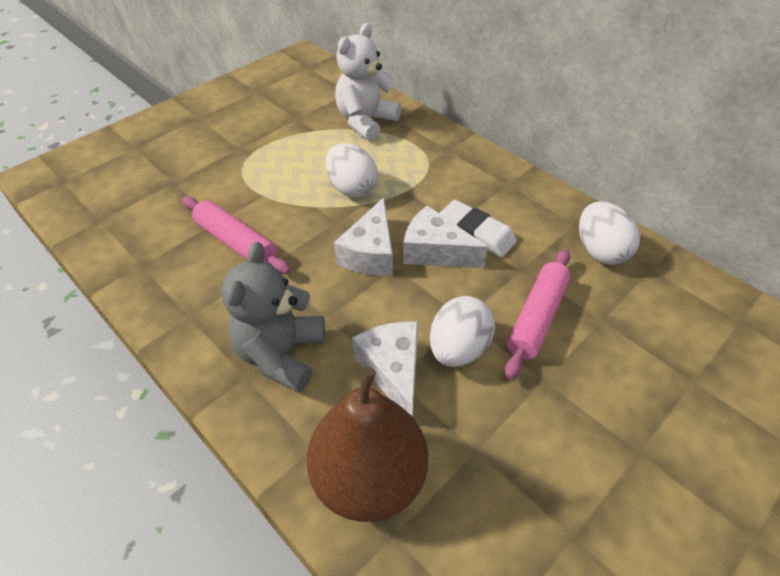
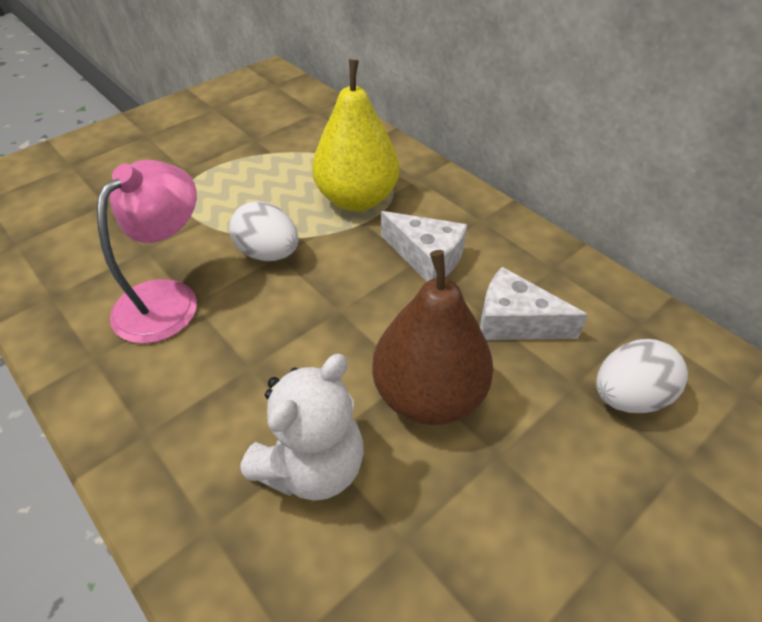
grey teddy bear: [221,242,325,393] = 1 -> none = 0
pink lamp: none = 0 -> [97,160,197,344] = 1
pink rolling pin: [182,197,291,274] [505,249,571,379] = 2 -> none = 0
white cheese: [334,197,393,275] [352,322,418,416] [403,205,488,268] = 3 -> [381,211,467,282] [480,267,588,340] = 2
white egg: [326,143,378,198] [430,296,495,367] [579,201,640,265] = 3 -> [229,201,299,261] [596,339,688,413] = 2
white eraser: [439,200,517,257] = 1 -> none = 0
yellow pear: none = 0 -> [312,59,399,211] = 1

